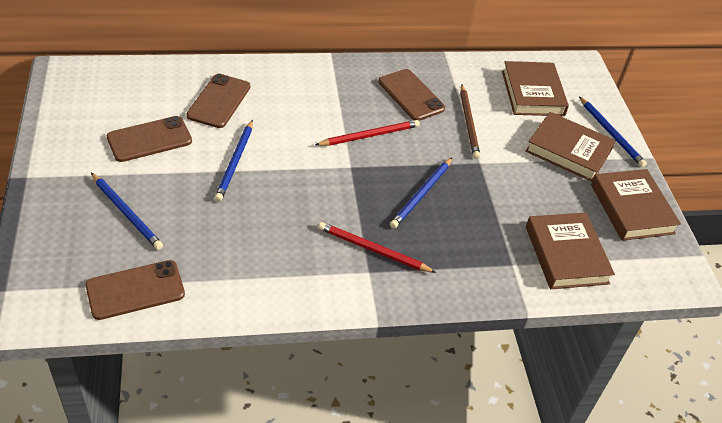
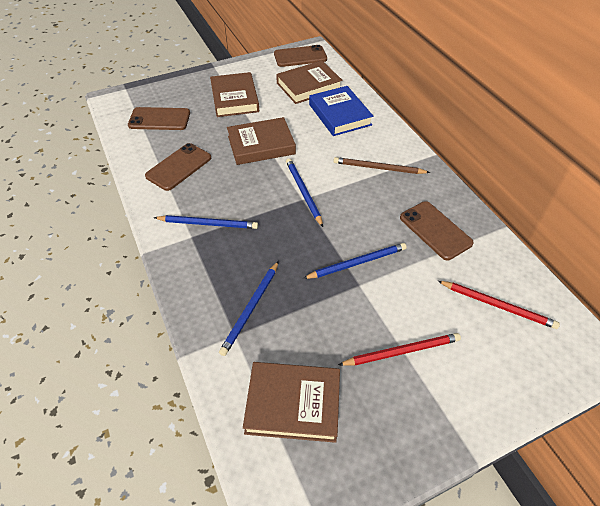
blue book: none = 0 -> [309,86,373,136] = 1

